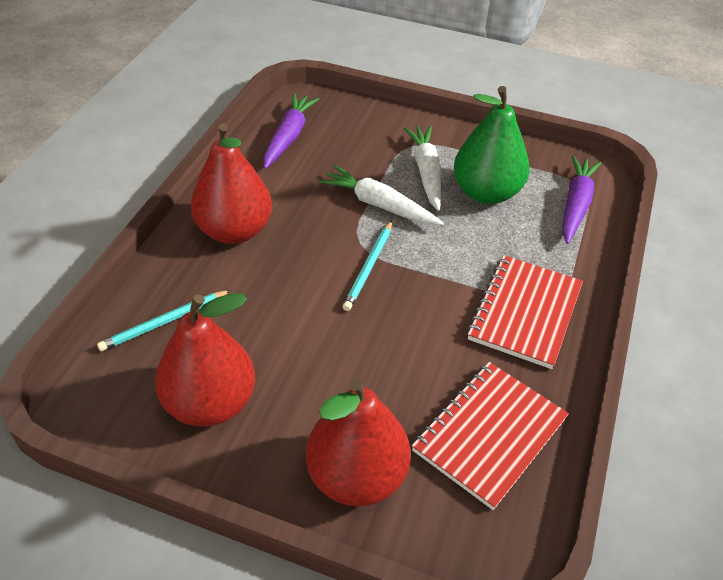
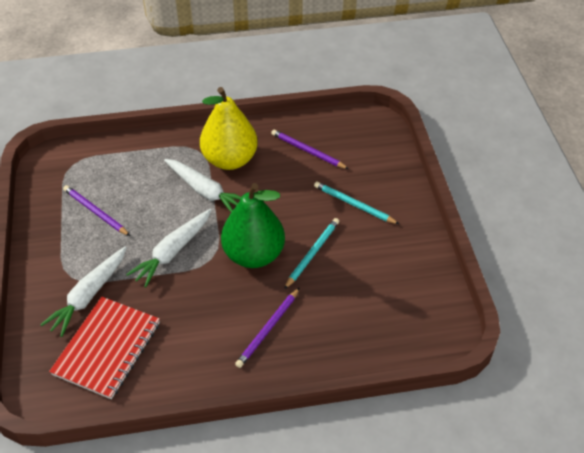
purple carrot: [263,93,319,169] [562,155,602,244] = 2 -> none = 0
purple pencil: none = 0 -> [63,185,130,236] [235,287,300,368] [271,129,349,169] = 3
red notebook: [412,362,569,510] [467,255,583,369] = 2 -> [49,297,160,399] = 1
red pear: [155,293,255,427] [191,123,272,244] [306,379,411,507] = 3 -> none = 0
white carrot: [319,165,444,225] [404,126,441,211] = 2 -> [40,246,127,337] [126,209,212,288] [164,159,241,212] = 3
yellow pear: none = 0 -> [200,87,258,170] = 1

